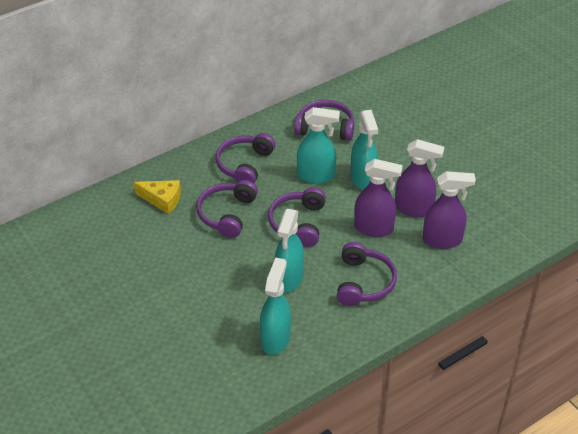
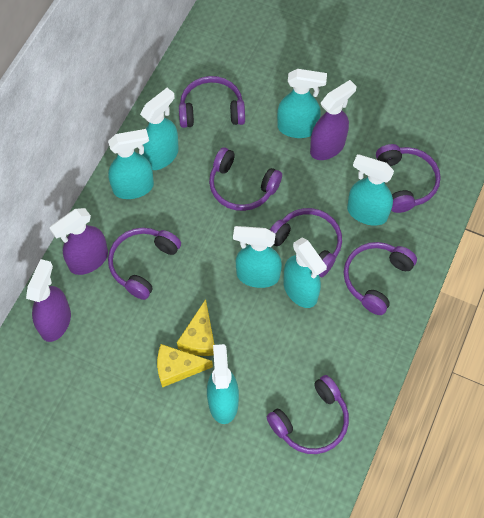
purple headphones: [196,180,258,238] [216,133,275,183] [268,187,326,247] [294,100,354,141] [337,242,397,306] = 5 -> [108,228,181,300] [179,76,245,128] [209,147,282,211] [267,375,349,454] [270,208,342,277] [344,242,417,315] [376,144,441,213] = 7
turquoise spray bottle: [260,258,291,355] [275,209,304,293] [297,107,340,184] [350,110,378,190] = 4 -> [108,129,154,199] [140,88,179,170] [207,344,239,424] [233,226,282,288] [277,69,327,138] [283,238,327,308] [347,154,394,226] = 7
yellow cheese: [134,180,181,214] = 1 -> [157,344,213,388] [177,299,214,356] = 2

